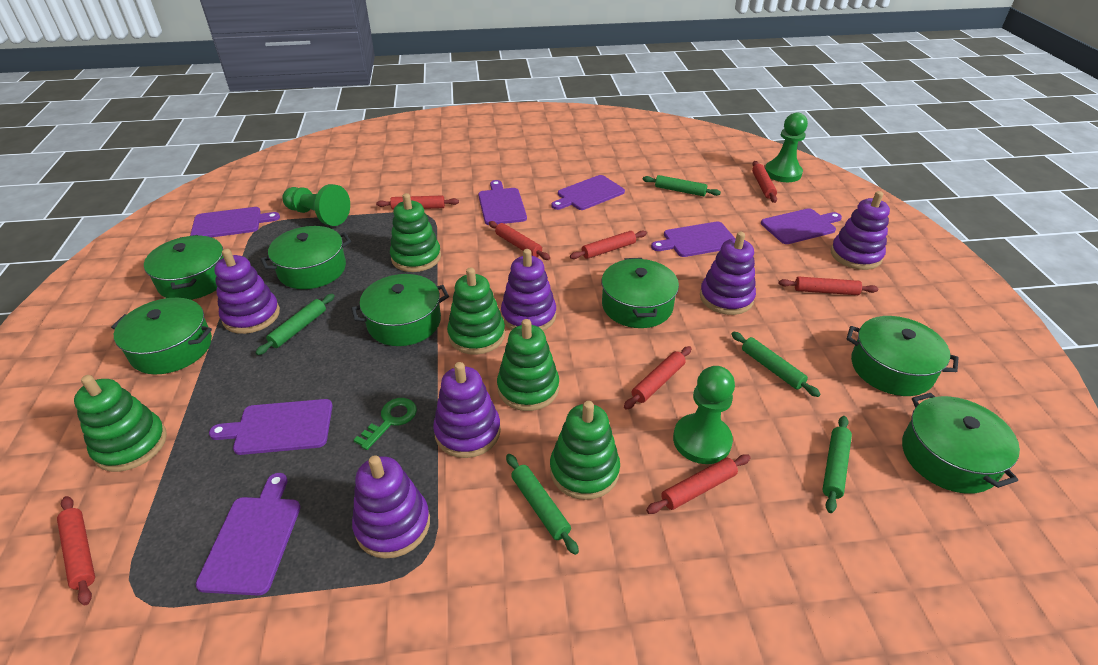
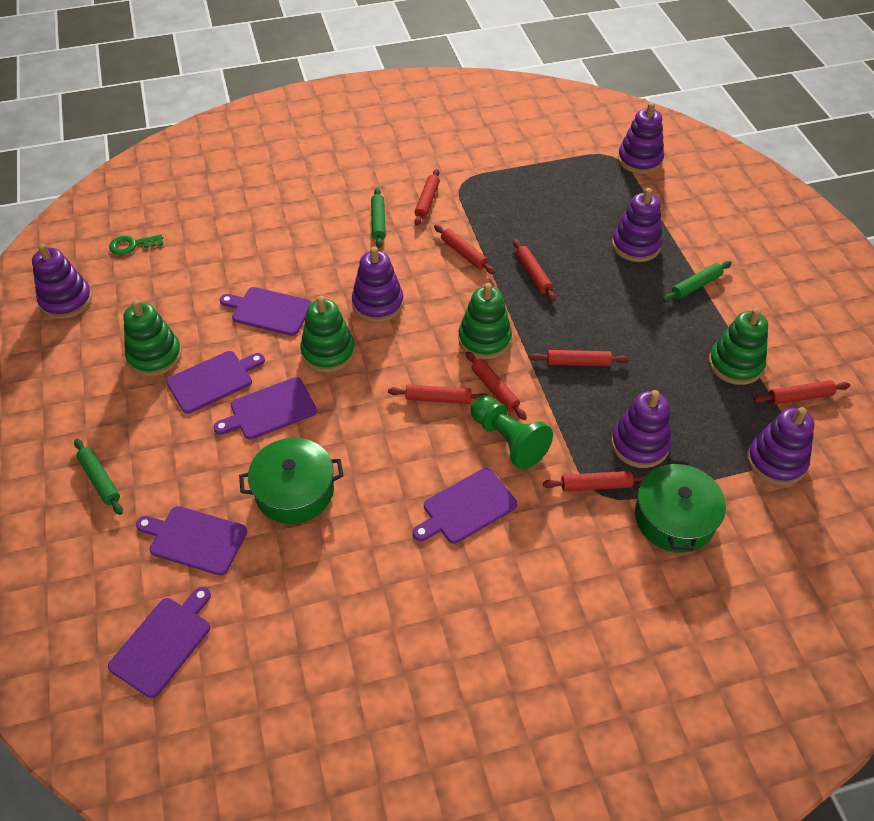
green pawn: [282,184,350,226] [673,366,735,464] [765,113,808,182] = 3 -> [471,395,553,470] = 1
green pot: [111,298,212,374] [144,235,224,300] [260,226,351,289] [351,274,449,346] [602,258,679,328] [847,316,958,396] [902,393,1020,494] = 7 -> [239,438,343,524] [635,459,726,553] = 2
green rolling pin: [255,294,335,355] [506,454,579,555] [643,175,721,196] [731,332,821,397] [822,416,852,513] = 5 -> [74,439,123,515] [371,188,386,248] [663,261,732,302] = 3
green stacking toy: [74,375,167,472] [390,193,441,272] [447,267,505,355] [497,319,559,411] [550,401,620,500] = 5 -> [124,300,182,376] [300,296,355,372] [458,283,512,359] [709,308,768,385] = 4
purple cutting board: [190,207,280,237] [196,473,300,595] [209,399,332,455] [478,180,527,225] [551,175,625,210] [651,222,735,257] [761,208,842,244] = 7 -> [108,587,211,698] [136,506,247,576] [166,351,265,414] [213,377,317,440] [220,287,312,336] [413,468,517,544] = 6

